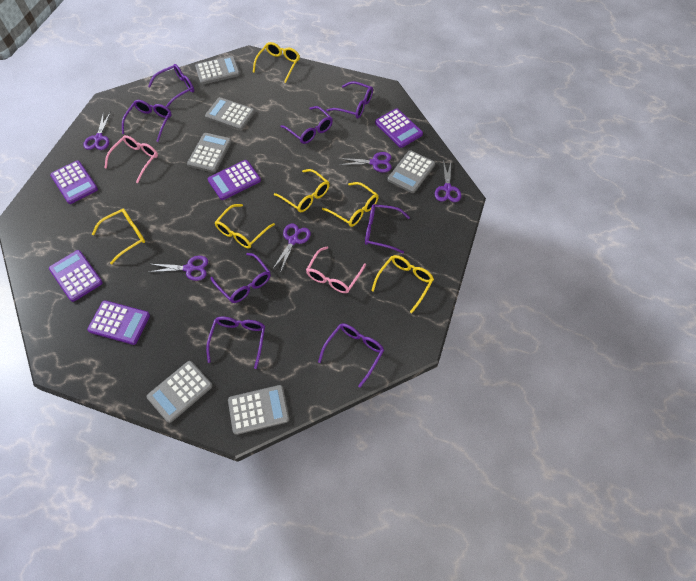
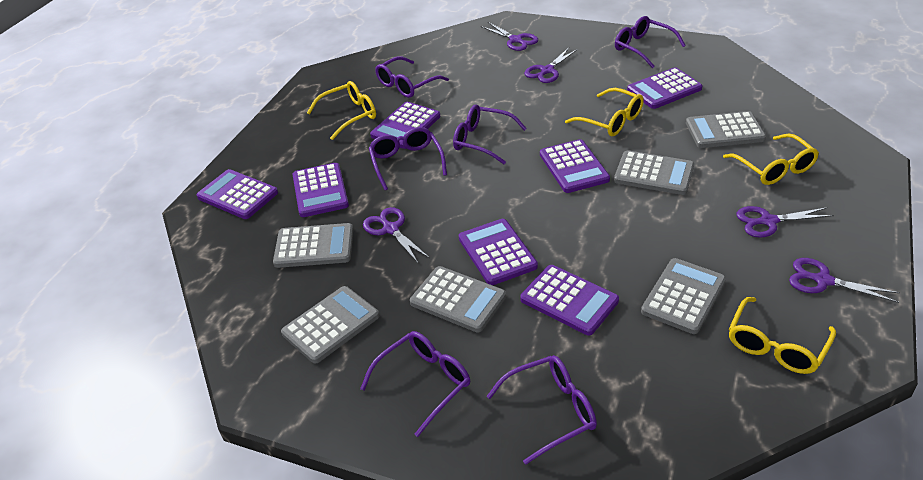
pink glasses: [105,135,158,183] [306,247,366,293] = 2 -> none = 0
purple calculator: [49,250,103,302] [50,160,98,204] [87,300,150,345] [208,160,261,200] [375,108,423,148] = 5 -> [197,169,278,219] [292,163,349,217] [370,102,440,149] [459,219,538,285] [520,265,619,336] [540,139,610,193] [627,67,703,109] = 7
purple glasses: [122,100,172,142] [148,64,194,108] [206,317,265,369] [211,253,271,303] [281,106,333,144] [318,323,384,388] [326,81,373,118] [365,204,410,253] = 8 -> [360,331,470,437] [369,127,447,191] [375,56,449,98] [453,105,527,164] [487,355,597,465] [615,16,686,68] = 6
yellow glasses: [92,209,145,265] [214,204,275,248] [253,42,300,83] [274,169,330,212] [322,182,379,227] [371,255,434,313] = 6 -> [307,81,376,140] [565,88,644,136] [723,133,819,185] [729,297,836,374] = 4

